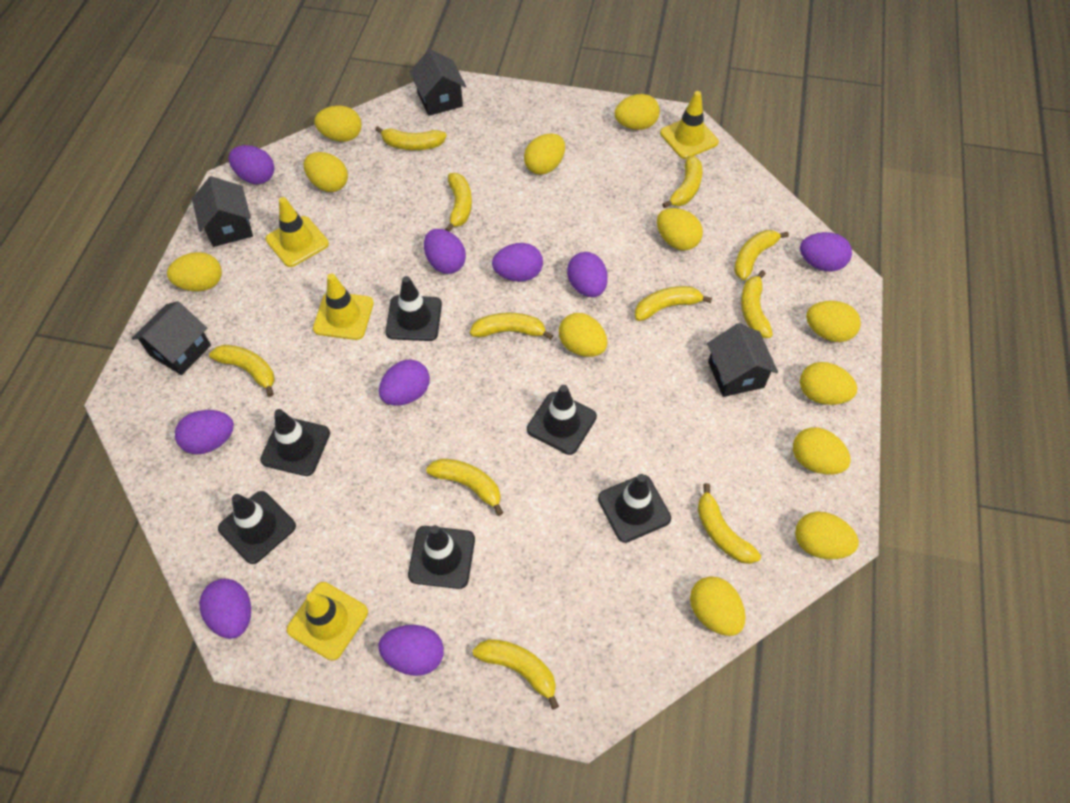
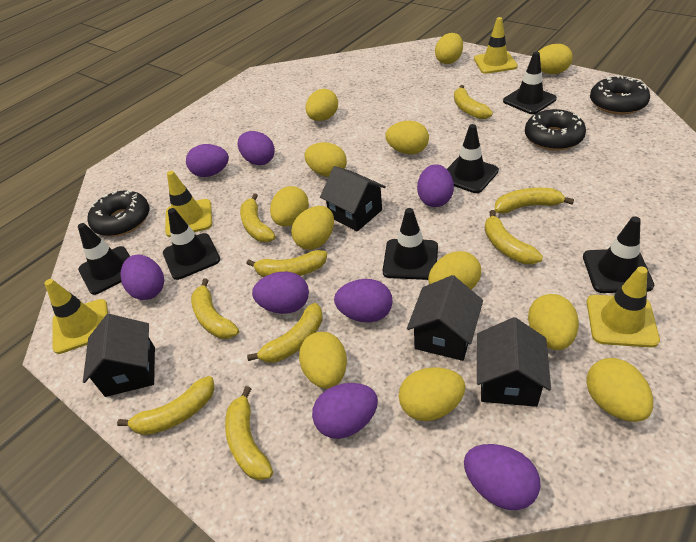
black donut: none = 0 -> [88,190,149,237] [525,109,586,151] [590,75,650,115] = 3
purple egg: [175,410,234,455] [199,579,251,639] [229,145,274,184] [378,625,444,676] [379,360,430,406] [424,229,466,274] [492,243,543,282] [567,252,608,297] [800,232,852,272] = 9 -> [120,255,164,300] [186,144,229,177] [238,131,275,165] [252,272,309,314] [312,383,378,439] [334,279,393,322] [417,164,454,207] [464,444,540,510] = 8
yellow banana: [209,345,275,397] [375,126,447,150] [426,458,503,516] [445,173,472,232] [470,312,553,340] [473,639,559,710] [635,286,712,321] [662,156,703,208] [697,483,761,564] [734,230,789,280] [741,270,773,338] = 11 -> [117,376,215,435] [191,279,239,339] [225,386,273,481] [240,193,276,242] [247,250,327,277] [247,303,323,363] [454,85,493,119] [485,210,543,264] [495,188,574,214] = 9

